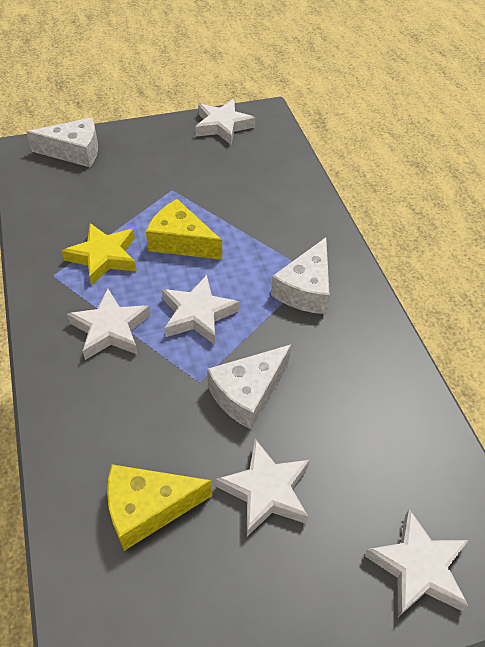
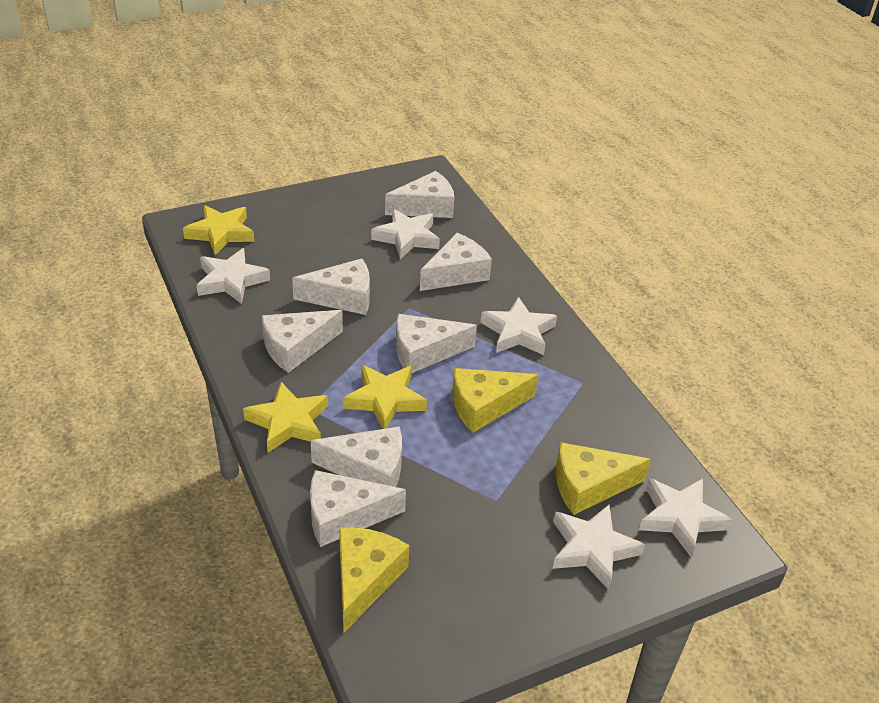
white cheese: [27,118,98,167] [207,344,292,430] [271,237,330,314] = 3 -> [262,310,343,373] [292,259,370,315] [310,470,406,547] [311,426,402,487] [385,171,455,218] [396,314,477,373] [420,233,492,291] = 7
yellow cheese: [107,464,212,551] [146,199,222,260] = 2 -> [339,527,409,633] [452,368,538,433] [556,442,651,515] = 3
yellow star: [62,223,136,285] = 1 -> [183,205,254,255] [243,382,328,452] [343,365,427,429] = 3

